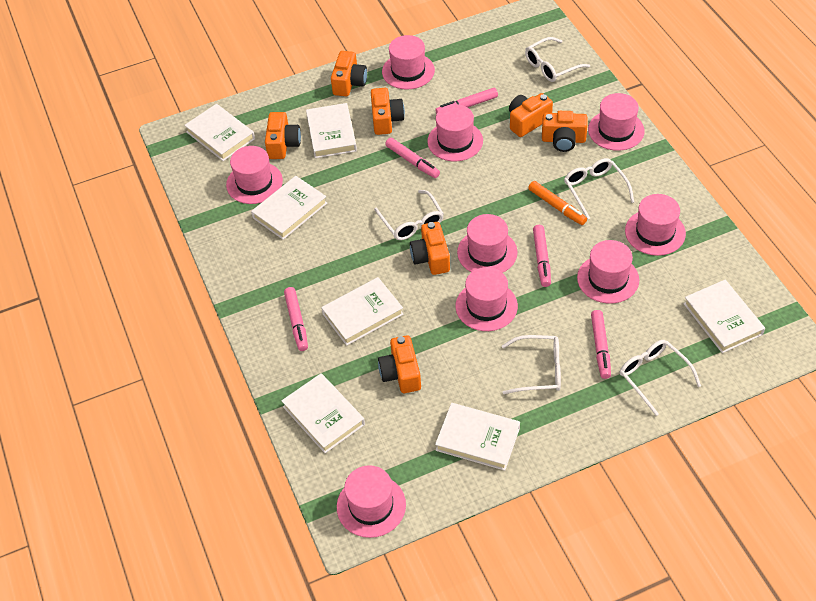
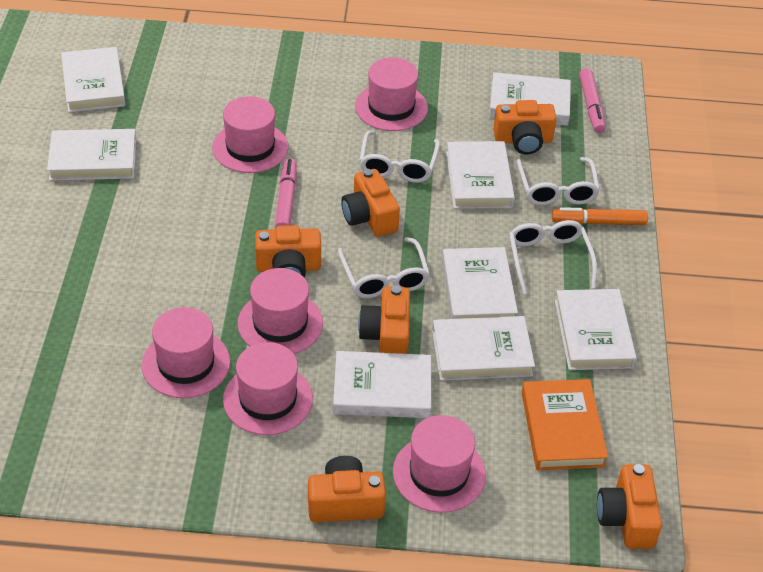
orange book: none = 0 -> [521,379,608,470] = 1
orange camera: [265,112,301,159] [331,51,367,96] [371,88,405,135] [378,335,421,393] [410,222,450,275] [509,93,553,137] [542,111,588,152] = 7 -> [255,225,321,278] [308,456,386,522] [341,169,400,237] [358,285,410,354] [493,100,557,155] [597,464,662,549] = 6
pink hat: [226,146,283,204] [337,465,406,538] [382,35,435,89] [427,104,483,161] [455,267,518,331] [457,214,518,273] [577,240,639,304] [588,93,645,151] [625,194,686,256] = 9 -> [142,307,230,398] [212,96,288,173] [223,342,313,435] [237,268,323,354] [355,58,428,131] [393,415,486,513] = 6
pink marker: [284,287,308,351] [385,138,440,178] [435,88,498,114] [533,225,551,287] [591,310,611,379] = 5 -> [275,158,297,228] [579,68,606,133] = 2
white book: [184,104,255,161] [251,176,327,240] [281,373,365,453] [306,103,357,158] [321,277,404,346] [435,403,520,471] [683,280,765,353] = 7 -> [47,129,136,181] [61,47,125,112] [333,351,431,418] [432,316,535,381] [442,247,518,319] [446,141,515,209] [489,72,571,126] [555,289,637,370] = 8
white glasses: [374,190,444,240] [502,335,561,394] [525,37,590,82] [564,158,634,220] [620,340,701,416] = 5 -> [338,237,430,298] [359,131,440,183] [509,220,597,295] [517,157,600,206] = 4

